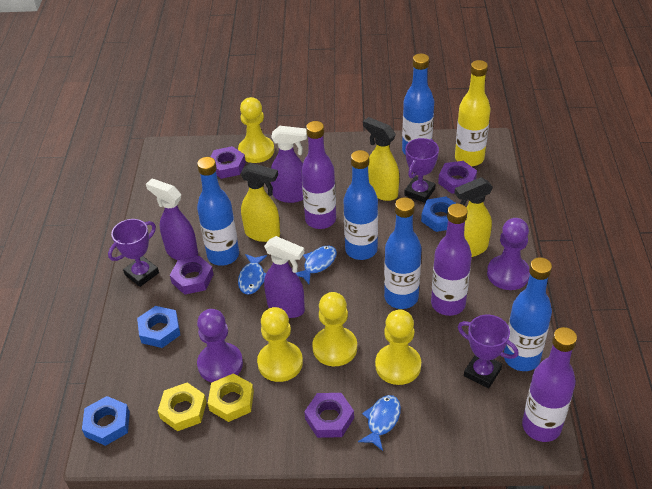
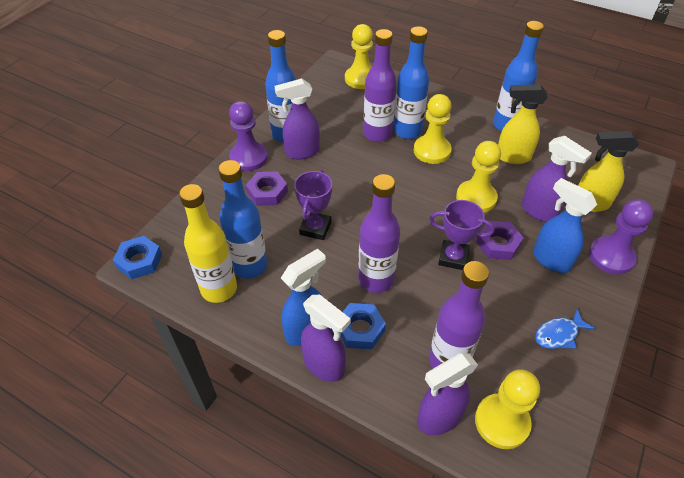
blue bottle: [197,157,239,266] [344,150,378,260] [384,197,421,309] [402,54,434,155] [504,257,552,371] = 5 -> [218,160,267,279] [265,30,296,143] [393,26,429,139] [493,21,544,132] = 4
blue fish: [238,254,267,295] [296,246,337,284] [358,395,401,451] = 3 -> [535,309,595,349] = 1
blue nut: [82,396,130,446] [137,306,180,348] [421,197,457,232] = 3 -> [113,236,162,279] [340,303,386,349] = 2
blue spray bottle: none = 0 -> [281,248,326,346] [533,178,597,273] = 2
purple nut: [170,256,214,295] [211,146,246,179] [304,393,354,438] [438,161,477,194] = 4 -> [246,171,288,206] [476,221,524,260] = 2
purple spray bottle: [146,179,198,260] [264,236,305,318] [271,126,307,203] = 3 -> [275,79,320,160] [301,295,351,382] [417,353,478,435] [522,136,592,222] = 4
purple trophy: [108,219,159,287] [404,138,439,203] [458,315,519,389] = 3 -> [294,170,332,240] [430,200,495,270] = 2
yellow nut: [158,383,207,431] [208,373,254,422] = 2 -> none = 0
yellow spray bottle: [240,163,280,242] [363,117,399,201] [455,177,493,257] = 3 -> [498,84,548,164] [578,131,639,212] = 2

